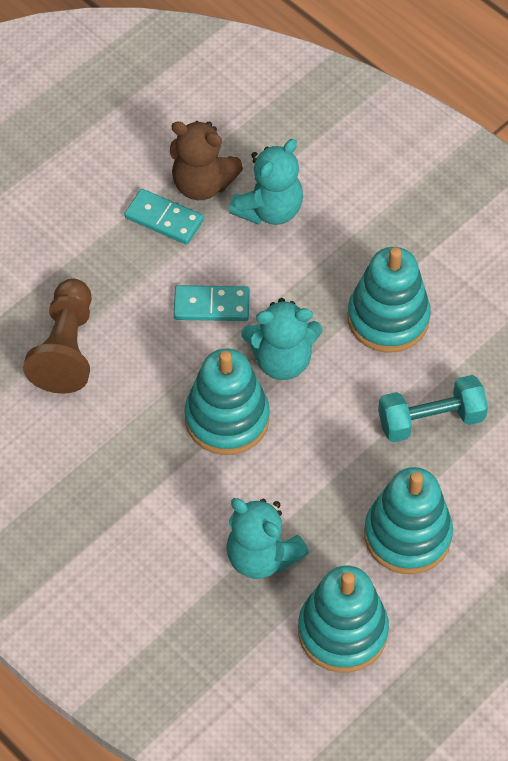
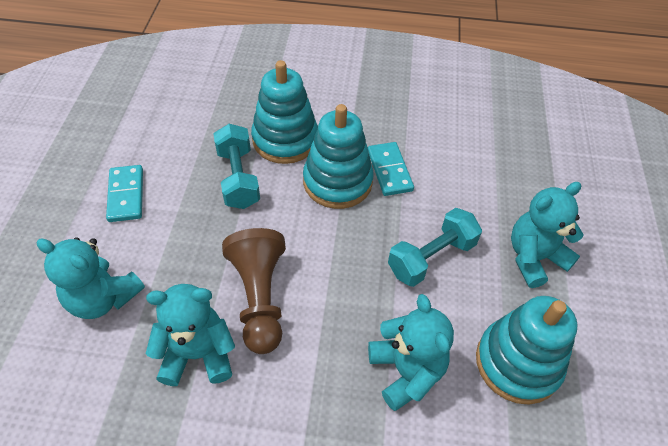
brown teddy bear: [170,121,243,200] = 1 -> none = 0
turquoise dumbbell: [378,375,488,442] = 1 -> [213,124,260,209] [388,208,482,287] = 2
turquoise stacking toy: [185,349,270,455] [298,566,389,673] [347,247,431,353] [364,467,453,574] = 4 -> [251,60,318,164] [303,104,374,209] [476,296,578,405] = 3
turquoise teddy bear: [226,498,309,579] [229,139,303,225] [241,298,322,380] = 3 -> [36,237,145,319] [146,284,235,386] [368,294,454,411] [511,182,584,288] = 4

